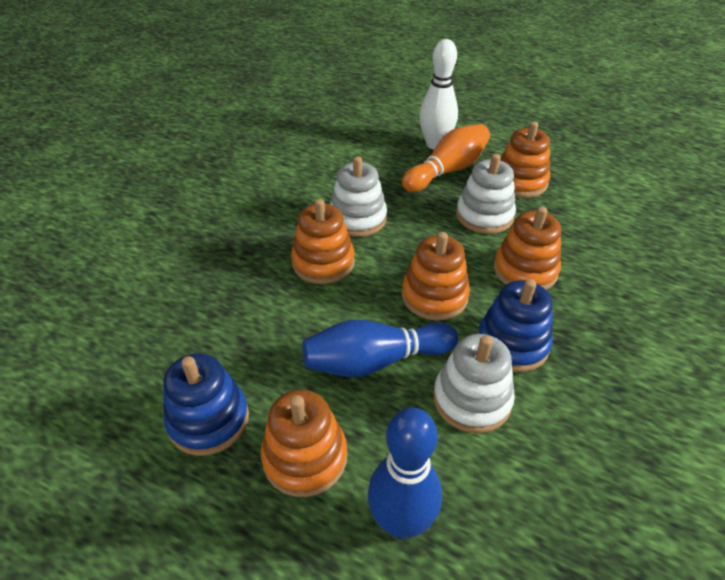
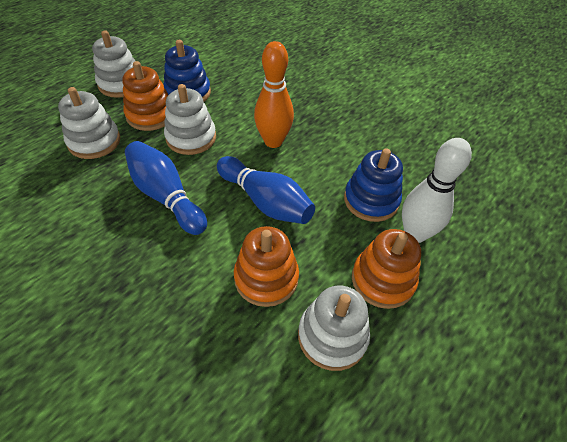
orange stacking toy: [261,390,347,497] [291,199,355,284] [402,232,470,321] [494,206,561,290] [500,121,550,198] = 5 -> [123,61,168,131] [234,226,299,307] [352,229,421,309] = 3
white stacking toy: [330,156,387,237] [433,334,515,433] [456,154,516,234] = 3 -> [58,87,120,159] [92,30,135,98] [164,84,216,155] [298,285,370,371] = 4

